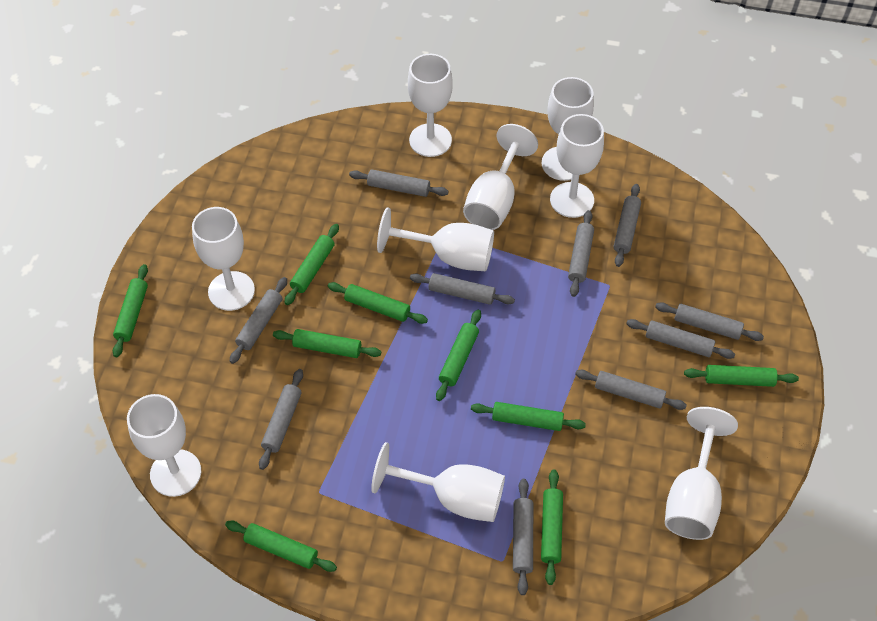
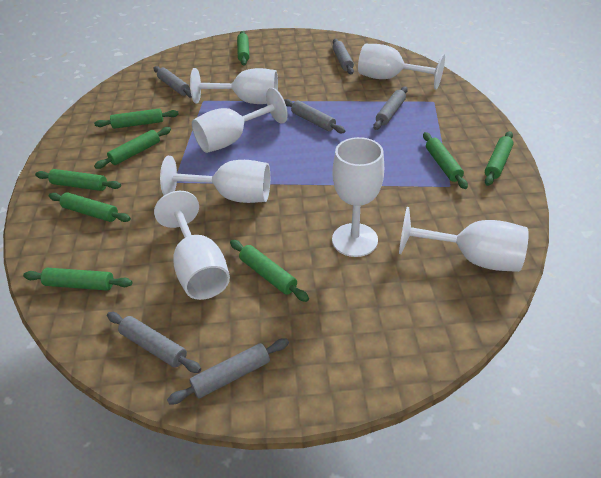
grey rolling pin: [230,277,287,364] [259,369,303,470] [349,169,449,197] [410,273,515,305] [513,479,533,595] [568,210,594,297] [575,370,687,410] [614,184,641,267] [626,319,735,359] [655,302,764,341] = 10 -> [107,312,201,373] [154,66,192,98] [167,339,289,404] [284,99,346,133] [333,39,354,75] [373,86,408,130] = 6
white goblet: [127,394,201,497] [192,207,255,311] [371,442,505,522] [377,208,494,271] [408,54,453,157] [463,124,538,230] [542,77,594,181] [550,114,604,218] [665,407,738,540] = 9 -> [154,191,230,300] [160,156,270,203] [190,68,278,104] [192,88,288,153] [332,137,384,257] [358,44,445,90] [399,207,529,272] = 7

